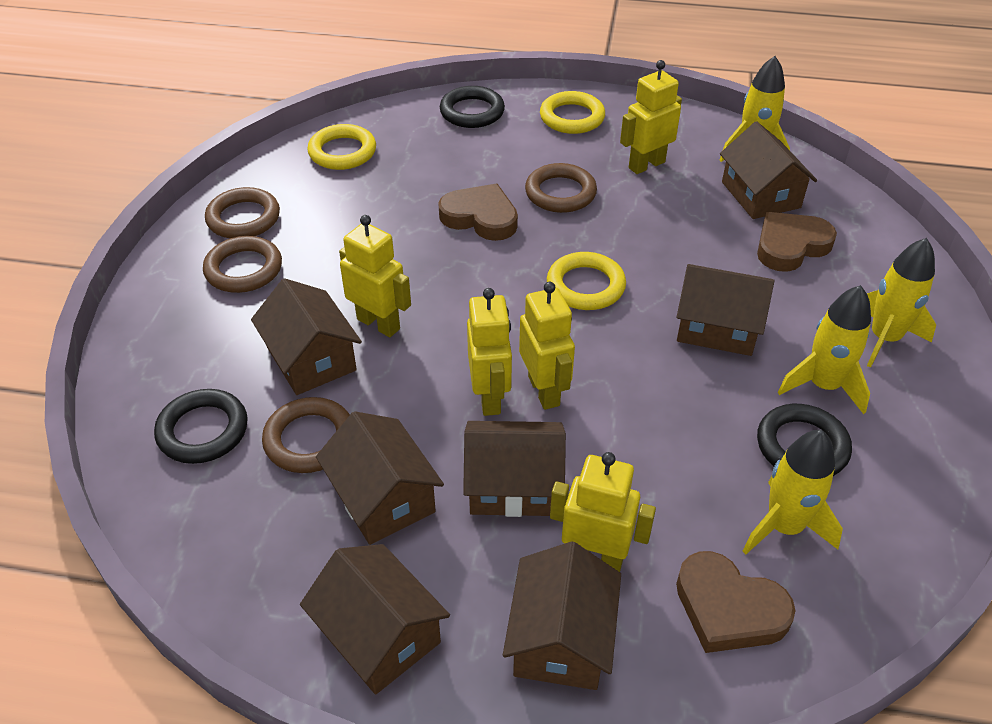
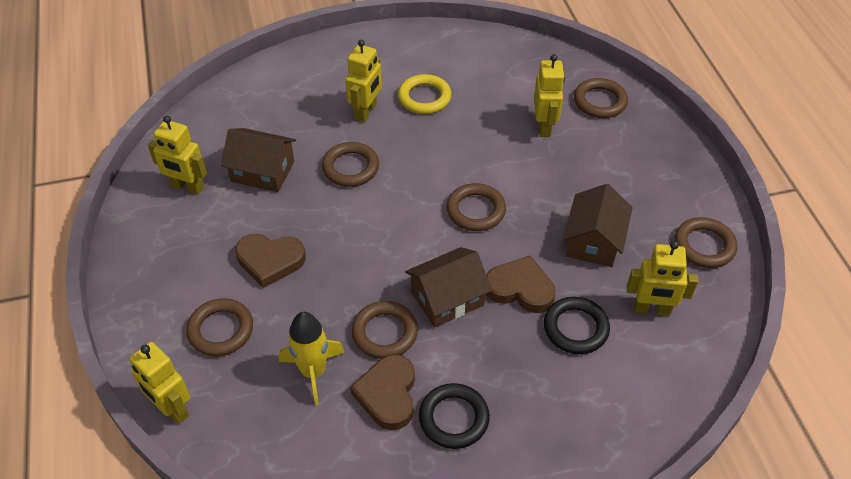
black ring: [154,389,248,464] [440,86,505,128] [757,404,852,476] = 3 -> [419,383,490,449] [544,297,610,354] = 2
brown house: [251,278,362,395] [300,544,450,695] [316,411,444,545] [463,421,566,517] [503,541,621,690] [677,264,774,356] [720,121,817,219] = 7 -> [221,128,296,192] [405,247,492,328] [563,184,633,267] = 3
brown ring: [203,236,282,293] [205,187,280,238] [262,397,350,473] [525,163,597,213] = 4 -> [186,298,253,356] [322,142,379,187] [352,301,418,359] [447,183,506,231] [574,78,628,118] [675,217,737,268] = 6
yellow ring: [307,124,376,170] [540,91,605,134] [547,252,626,310] = 3 -> [398,74,451,114] = 1
yellow rocket: [719,56,790,162] [742,430,843,555] [778,285,871,414] [867,238,936,368] = 4 -> [279,312,345,406] = 1

